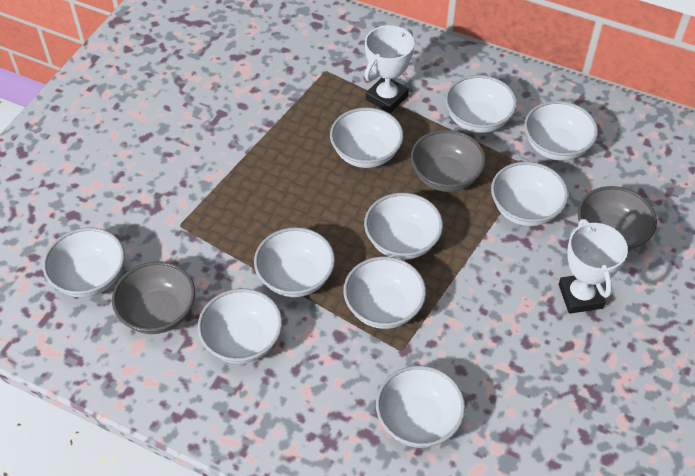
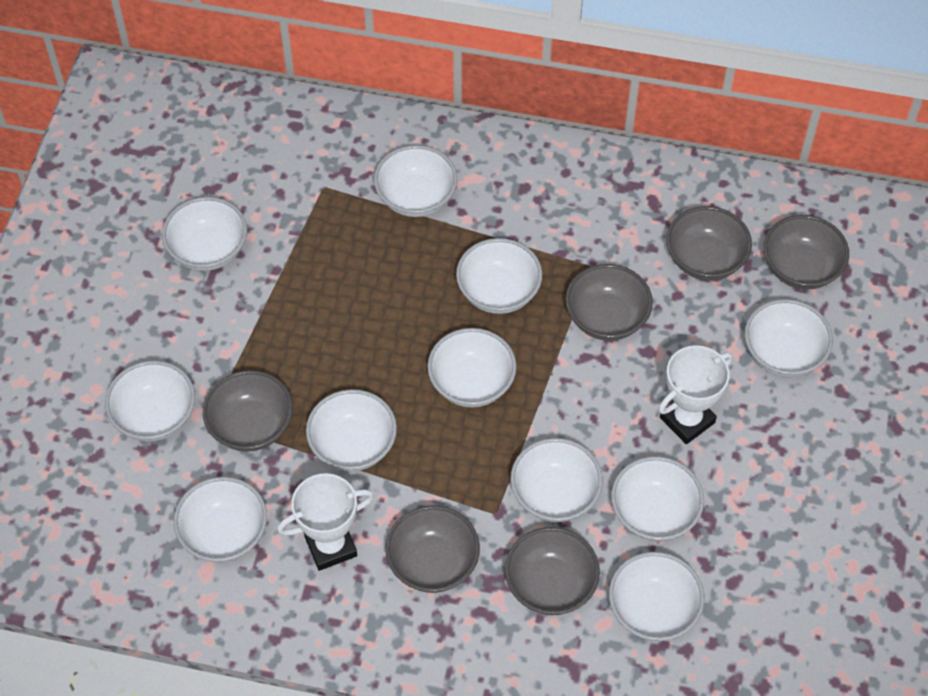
grey bowl: [112,261,195,334] [411,130,486,192] [578,186,657,252] = 3 -> [203,370,293,452] [386,506,480,593] [505,527,600,615] [566,264,653,341] [666,206,752,280] [764,215,849,290] = 6
white bowl: [43,227,125,297] [198,288,282,364] [254,227,335,297] [330,108,403,168] [343,256,426,329] [364,193,443,260] [376,365,465,448] [445,75,517,133] [491,162,568,226] [524,101,598,161] = 10 -> [105,361,195,442] [162,197,247,271] [174,477,267,563] [306,389,397,472] [374,145,457,217] [427,328,517,407] [456,238,542,314] [511,438,603,522] [609,552,705,641] [611,456,704,541] [745,299,833,377] = 11

